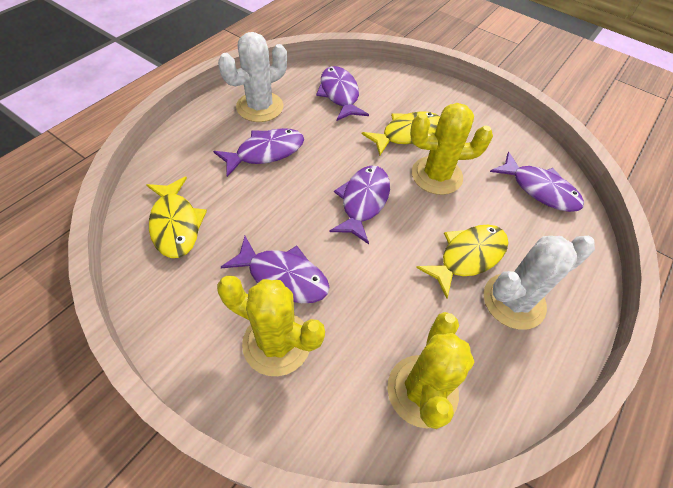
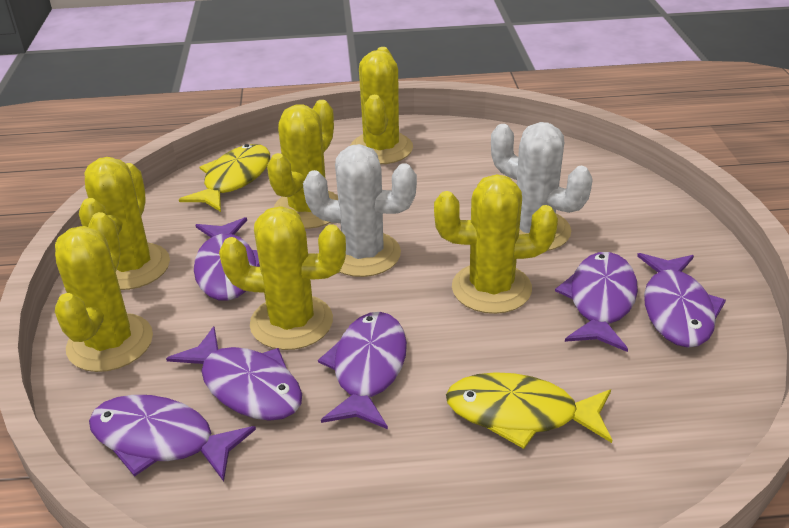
purple fish: [213,128,304,177] [221,236,329,303] [316,66,369,121] [329,166,390,244] [490,152,584,212] = 5 -> [89,395,256,482] [166,326,302,421] [194,217,260,301] [318,312,407,429] [555,252,638,352] [637,253,726,348] = 6
yellow cactus: [217,276,325,376] [387,312,474,429] [410,103,493,195] = 3 -> [55,212,153,372] [79,157,170,290] [219,206,346,350] [267,100,338,229] [350,47,413,164] [434,174,558,314] = 6
yellow fish: [146,176,207,258] [362,111,440,156] [416,225,508,299] = 3 -> [179,144,270,212] [446,372,612,449] = 2

